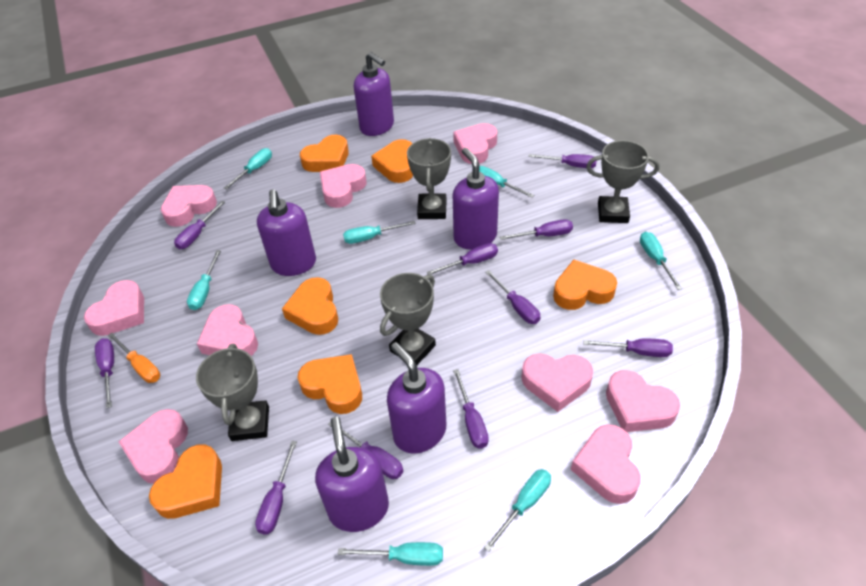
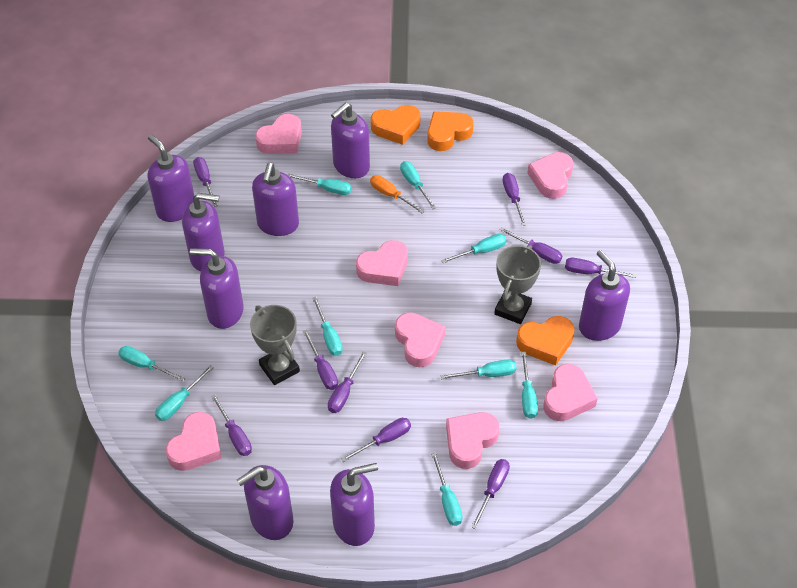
grey trophy: [196,344,269,441] [380,273,436,365] [407,138,451,219] [586,140,659,223] = 4 -> [250,305,300,385] [494,245,541,324] = 2
orange heart: [149,444,222,519] [282,277,338,335] [298,354,362,414] [300,135,349,172] [371,139,413,183] [553,260,617,310] = 6 -> [371,105,420,145] [427,111,474,151] [516,316,575,365] = 3
pink heart: [84,280,144,336] [118,409,188,484] [161,185,217,227] [197,304,258,356] [320,164,367,208] [453,123,497,164] [521,354,593,412] [571,424,641,504] [606,370,680,432] = 9 -> [166,412,222,471] [255,114,302,154] [356,240,408,286] [395,312,445,367] [446,412,499,469] [527,152,573,199] [543,364,598,421] = 7
purple screwdriver: [95,338,114,408] [174,201,225,249] [255,441,297,535] [328,421,404,479] [427,243,498,275] [453,369,489,448] [485,270,541,324] [500,219,573,240] [529,154,597,168] [583,339,673,357] = 10 -> [193,157,218,207] [211,394,252,456] [303,330,338,390] [328,351,367,413] [341,418,411,462] [471,459,510,529] [499,227,562,264] [503,173,526,226] [565,258,637,278] = 9
purple soap dispenser: [257,189,316,276] [315,417,389,532] [354,52,394,136] [387,342,446,453] [453,148,499,250] = 5 -> [148,135,194,222] [182,193,225,271] [190,248,244,329] [237,465,293,540] [252,163,299,236] [330,463,378,546] [331,103,370,178] [579,250,630,341] = 8
turquoise screwdriver: [187,250,221,310] [224,148,272,190] [338,542,443,566] [343,221,416,244] [479,166,534,198] [484,469,551,552] [640,232,682,290] = 7 -> [118,346,185,382] [155,365,214,421] [287,173,352,195] [312,297,343,356] [400,161,436,209] [431,453,463,526] [441,234,506,263] [441,360,516,379] [521,352,538,419] = 9

